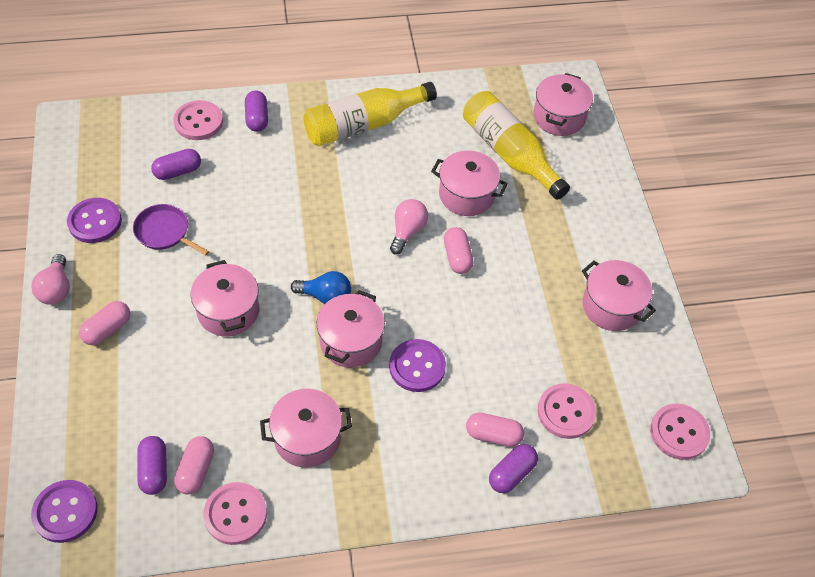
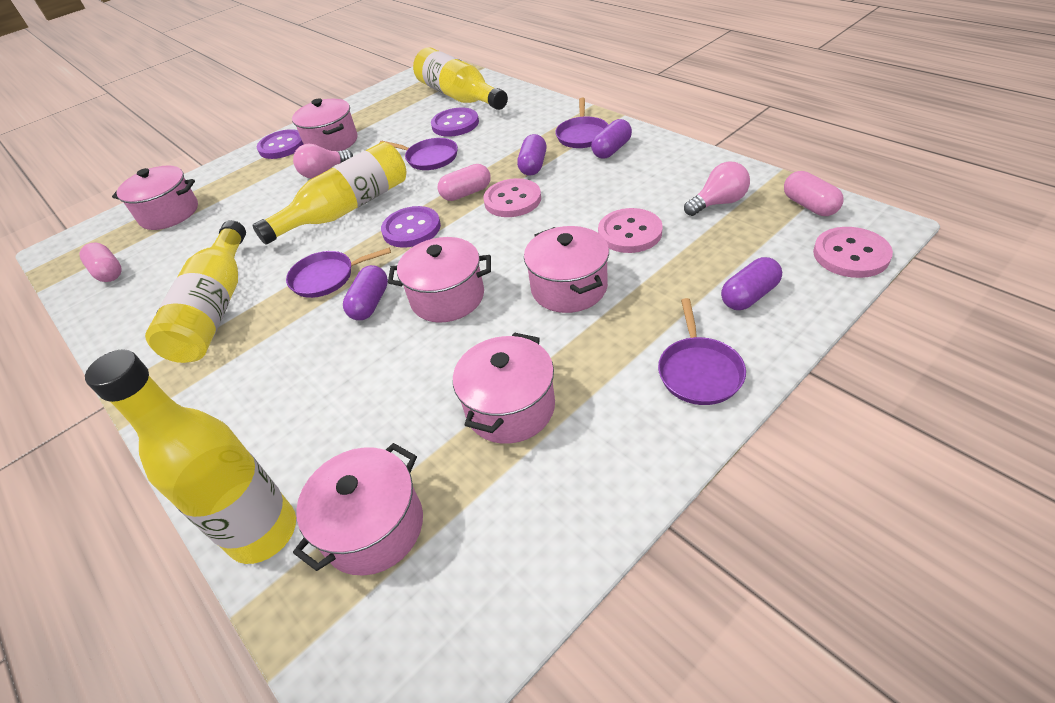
blue light bulb: [291,271,351,304] = 1 -> none = 0
pink button: [173,100,223,140] [203,482,267,545] [538,383,596,439] [650,404,710,460] = 4 -> [483,178,541,217] [598,208,663,253] [813,227,893,278] = 3
pink capsule: [79,301,130,345] [174,436,214,494] [444,227,474,274] [466,413,524,447] = 4 -> [79,243,122,282] [438,164,491,201] [784,171,844,216] = 3
purple pan: [133,204,209,256] = 1 -> [286,247,391,298] [379,138,458,170] [555,98,608,148] [658,298,746,405] = 4
yellow bottle: [303,82,437,146] [463,91,570,200] = 2 -> [85,349,296,564] [145,220,246,363] [253,142,406,245] [413,47,508,110] = 4

